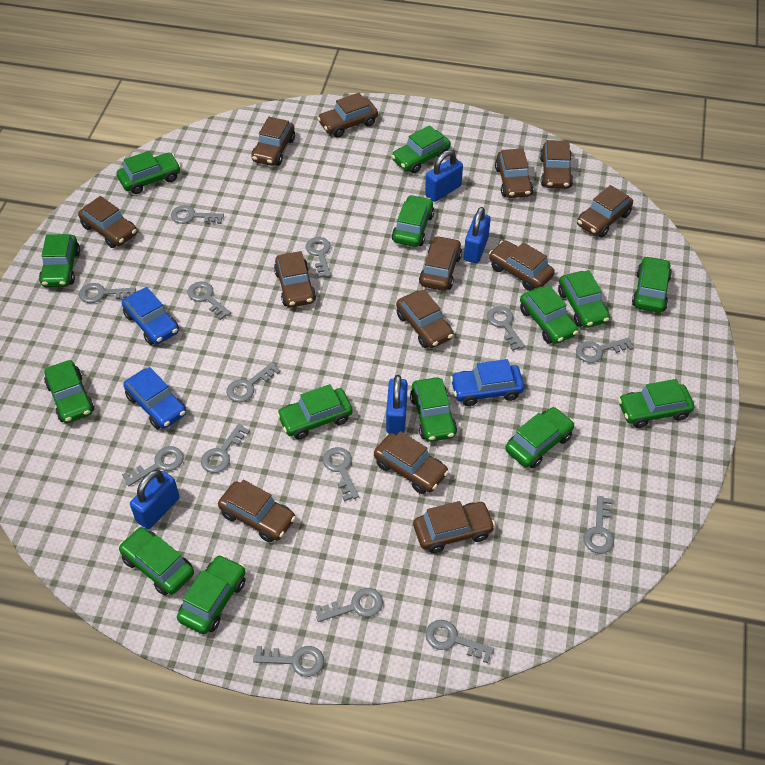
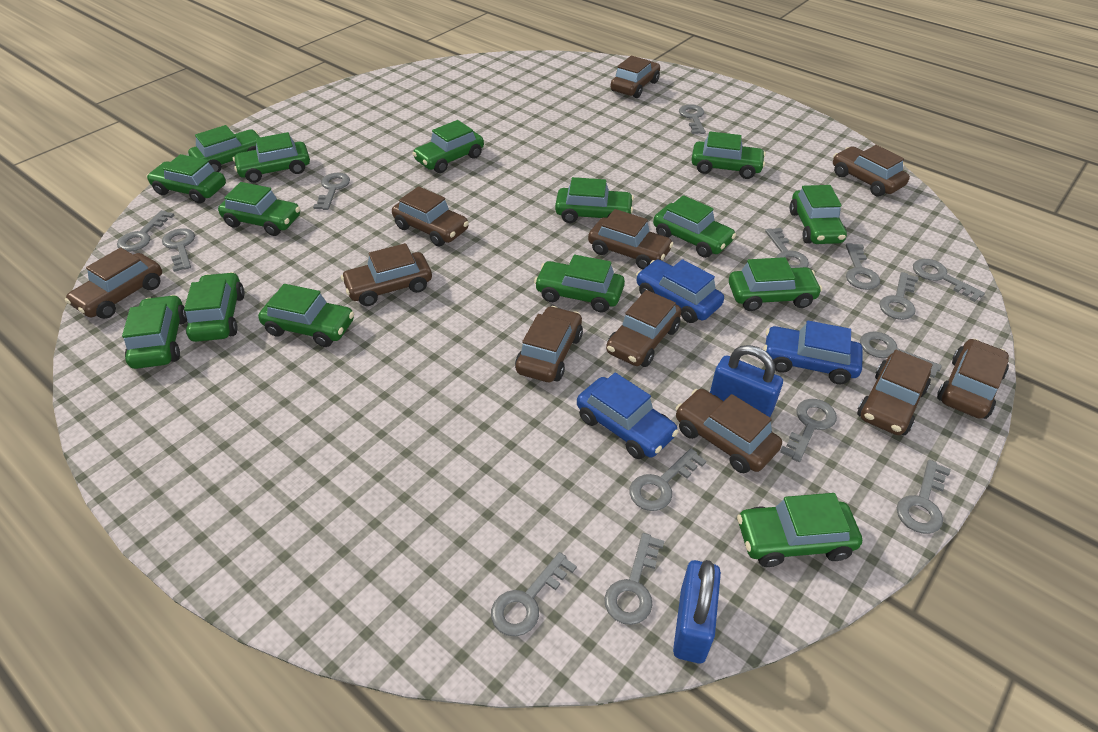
blue padlock: [130,470,179,529] [386,375,408,434] [425,150,463,202] [464,207,491,263] = 4 -> [673,560,721,663] [710,345,783,417] = 2
brown car: [78,196,137,248] [218,480,296,542] [251,117,295,166] [274,251,316,307] [318,93,378,137] [374,431,449,494] [396,289,454,348] [414,501,495,553] [419,236,462,291] [489,240,555,291] [495,148,533,198] [540,140,573,189] [577,185,633,237] = 13 -> [65,247,162,319] [341,243,432,306] [392,186,469,246] [515,306,583,382] [588,209,673,270] [606,290,681,367] [611,56,660,98] [676,389,782,473] [833,145,910,196] [857,350,933,435] [937,339,1009,419] = 11
green car: [39,234,80,287] [44,360,94,423] [117,151,181,194] [118,527,194,595] [177,555,246,634] [277,384,353,440] [391,125,451,174] [392,195,434,247] [410,377,457,442] [505,407,575,468] [520,285,578,344] [558,270,610,328] [618,379,694,428] [632,256,672,313] = 14 -> [122,295,187,369] [147,154,226,204] [184,272,245,342] [188,125,260,172] [218,182,300,236] [233,132,310,183] [258,284,354,347] [412,120,484,173] [534,255,625,312] [555,177,634,223] [653,195,736,258] [691,131,766,179] [729,257,822,311] [737,493,862,567] [790,185,847,244] = 15

